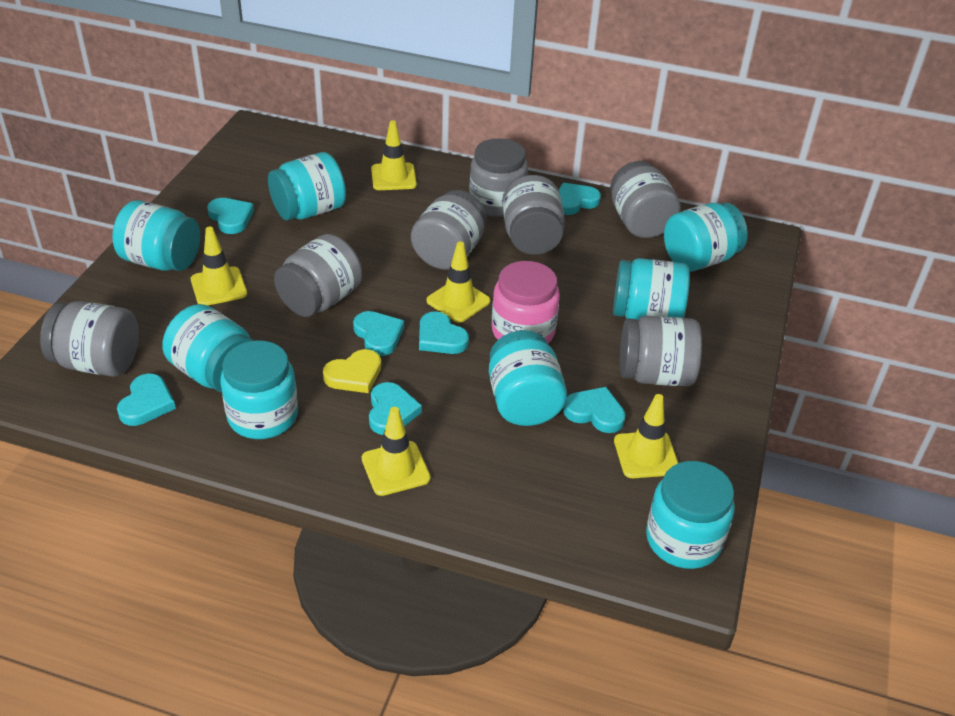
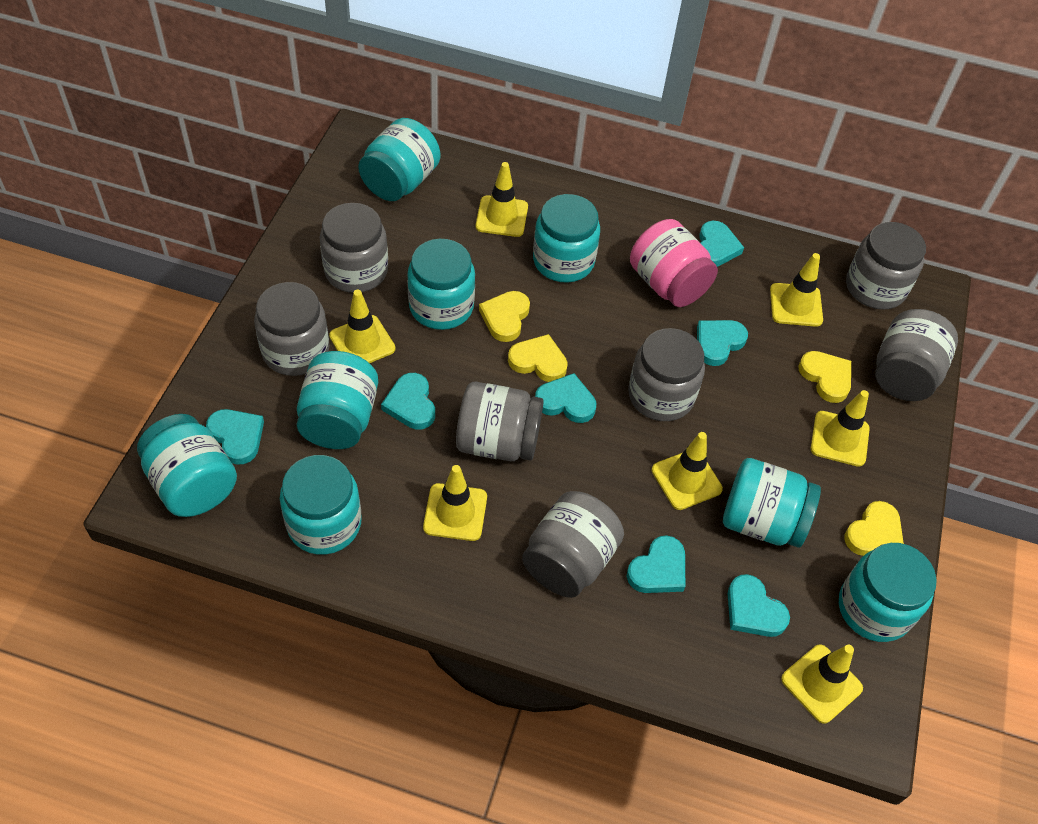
yellow heart: [323,349,381,393] = 1 -> [479,291,530,342] [508,334,568,382] [798,351,851,403] [844,501,904,556] = 4
yellow traffic cone: [191,227,247,305] [362,407,431,496] [371,120,417,190] [426,241,490,323] [614,394,678,478] = 5 -> [329,290,396,363] [423,465,487,541] [476,162,528,237] [652,432,723,510] [770,253,823,327] [781,645,863,724] [811,390,870,467] = 7

